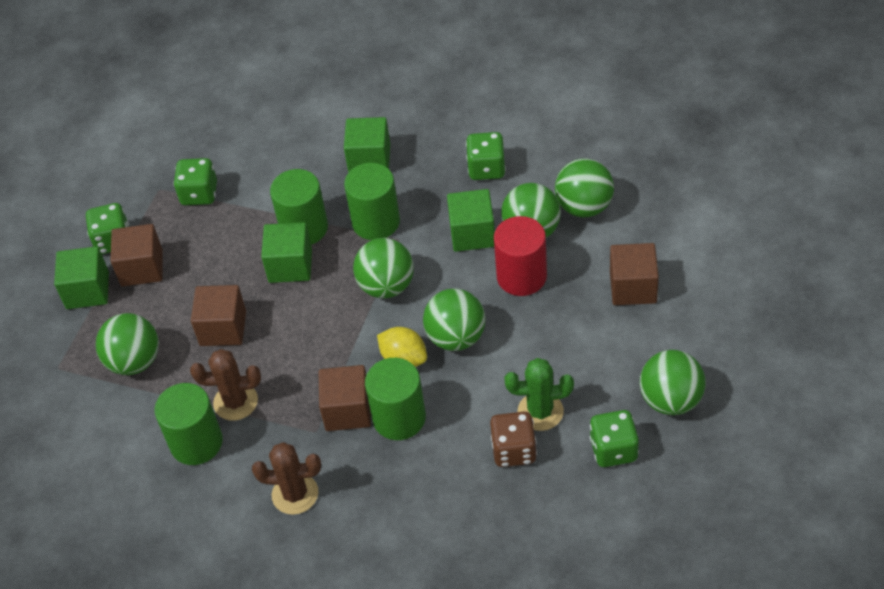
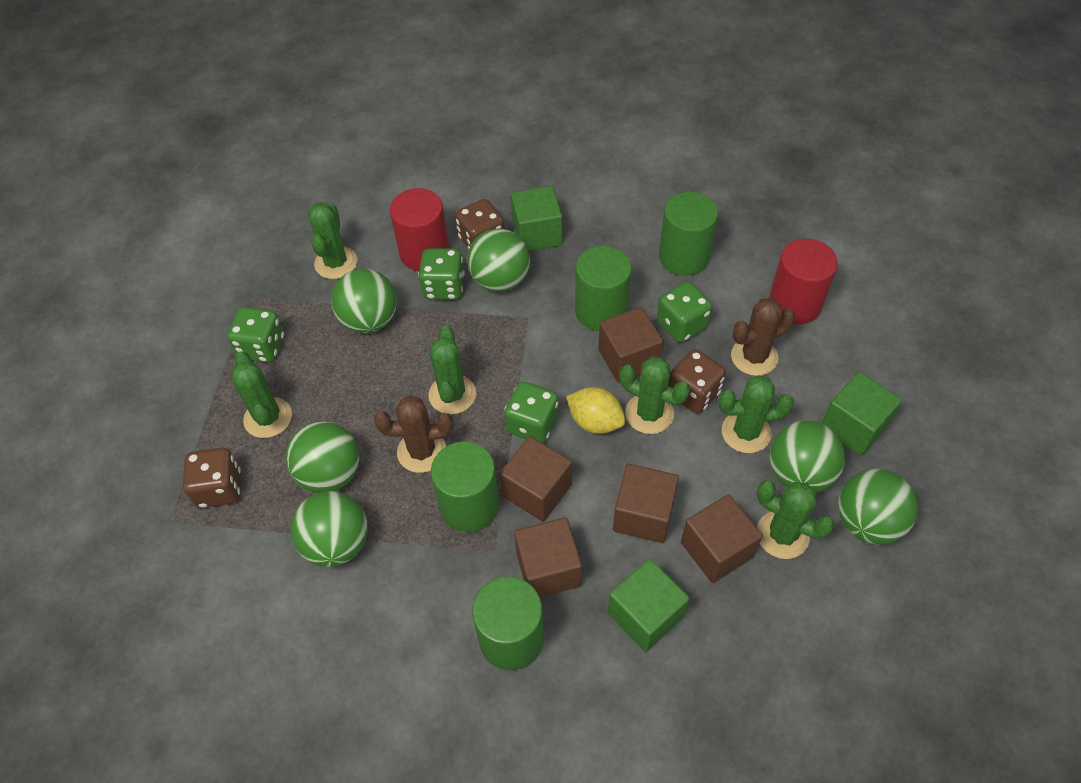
brown cube: [111,224,163,286] [191,285,246,346] [319,365,371,431] [610,243,659,305] = 4 -> [500,436,572,522] [514,518,582,597] [598,307,664,383] [613,464,679,543] [681,494,763,583] = 5
brown dice: [490,412,537,467] = 1 -> [183,448,241,508] [455,199,504,249] [668,349,726,414] = 3
green cactus: [504,358,574,431] = 1 -> [231,352,292,438] [308,202,358,279] [428,326,476,414] [620,357,690,434] [718,375,794,453] [757,480,834,559] = 6
green cube: [54,246,109,309] [261,222,312,283] [344,117,390,173] [447,189,495,252] = 4 -> [511,186,562,251] [608,559,690,652] [821,372,902,456] = 3
red cylinder: [494,216,547,296] = 1 -> [390,188,449,271] [769,239,838,324] = 2

